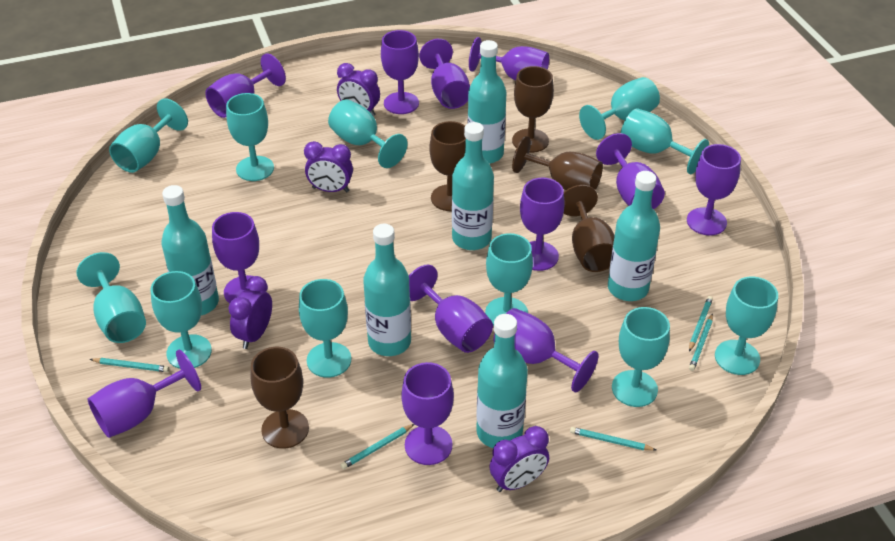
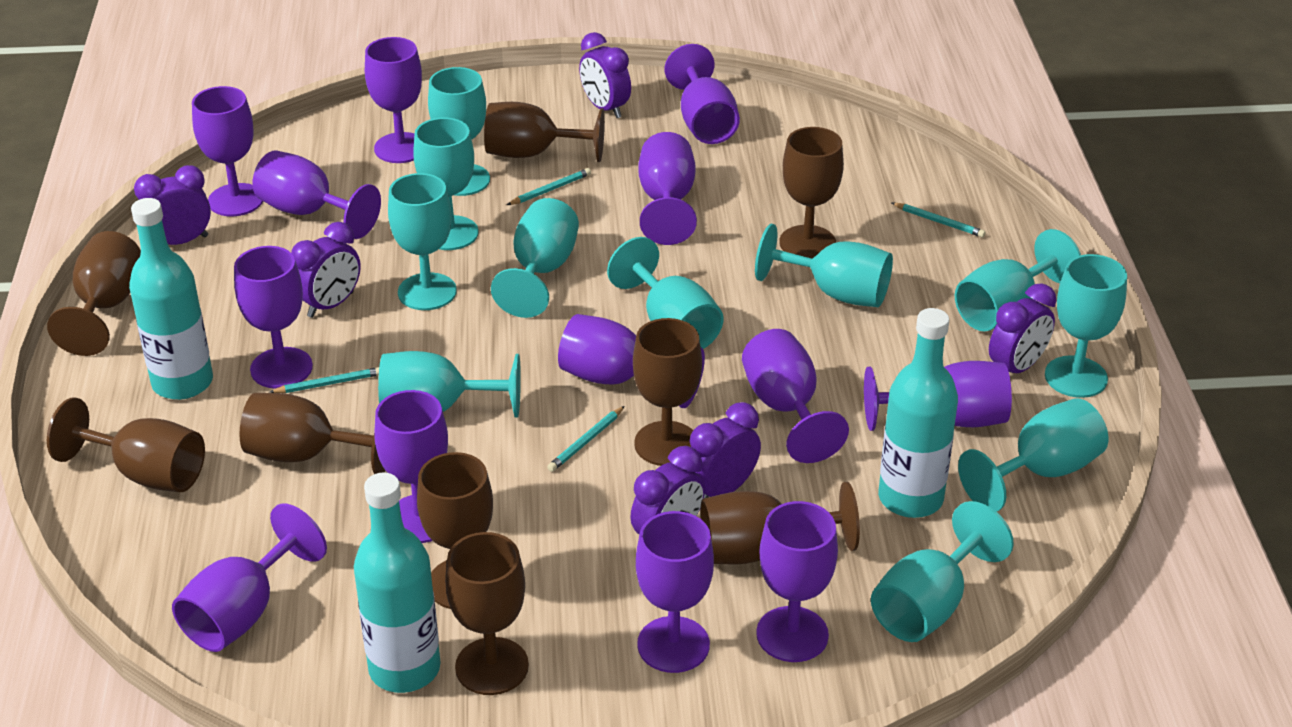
brown goblet: [251,347,309,449] [429,121,466,211] [512,66,554,153] [512,136,603,190] [564,185,615,272] = 5 -> [47,231,141,356] [47,398,205,492] [239,393,385,474] [417,452,493,609] [445,532,529,695] [484,102,605,162] [633,318,702,466] [700,482,860,564] [779,127,844,259] = 9
purple clock: [228,276,272,349] [304,141,353,192] [337,63,380,116] [489,426,549,492] = 4 -> [134,165,211,245] [291,222,361,318] [579,32,631,118] [630,446,705,534] [690,402,761,498] [989,283,1056,373] = 6
purple goblet: [88,350,201,438] [205,53,286,118] [212,212,259,304] [381,30,419,114] [401,362,454,465] [409,265,493,353] [419,39,470,109] [469,37,549,80] [493,308,599,393] [520,178,565,271] [596,133,665,209] [687,144,741,235] = 12 -> [172,504,327,652] [192,86,263,216] [234,246,313,389] [252,150,381,239] [365,37,422,163] [374,390,448,543] [558,314,705,408] [636,511,714,673] [638,132,697,245] [665,44,740,144] [742,329,849,463] [756,501,838,662] [864,361,1012,431] = 13
turquoise bottle: [161,185,219,315] [363,224,411,356] [452,122,494,250] [468,40,507,164] [476,314,528,448] [608,171,660,301] = 6 -> [129,198,213,400] [354,472,441,693] [878,308,958,518] = 3
turquoise pencil: [90,358,169,372] [341,424,414,469] [570,427,656,451] [689,296,713,352] [689,313,713,371] = 5 -> [269,367,379,393] [507,168,591,205] [547,406,625,472] [892,203,986,237] = 4

